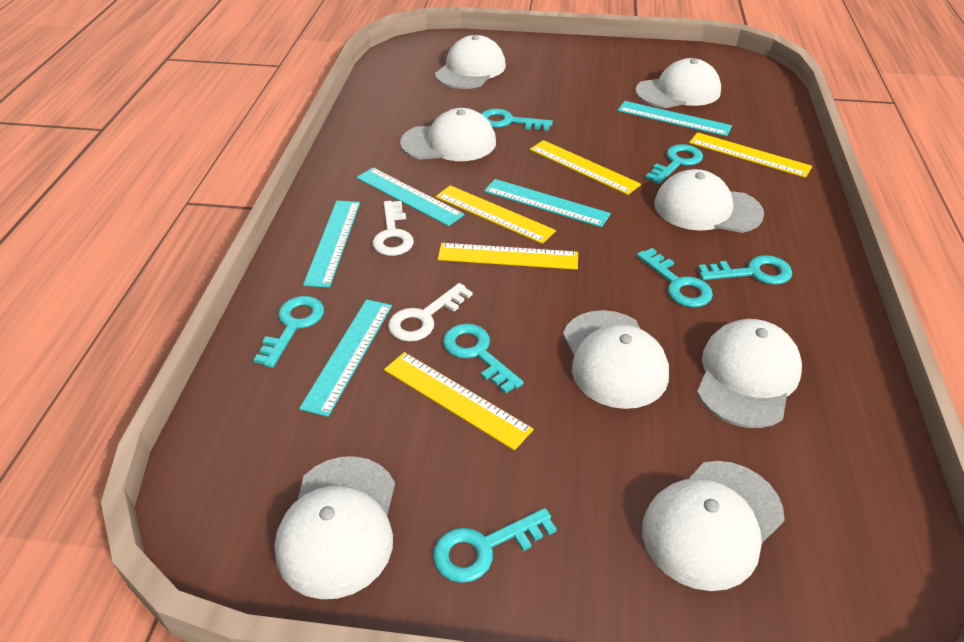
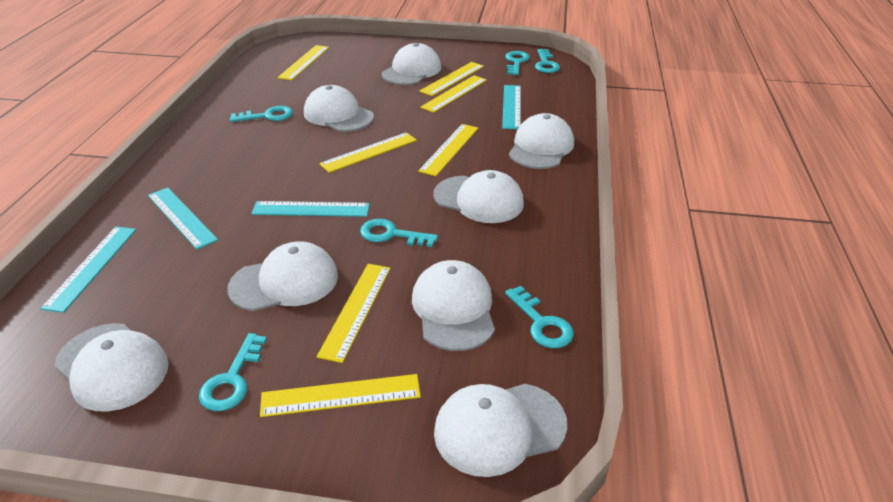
turquoise key: [253,296,324,368] [433,508,557,583] [443,323,524,394] [481,109,553,131] [637,248,713,307] [646,144,703,184] [698,255,792,285] = 7 -> [199,333,267,411] [230,106,293,122] [360,219,438,247] [505,51,530,75] [505,286,574,348] [535,49,560,73] = 6
turquoise ruler: [299,299,392,417] [303,201,360,288] [356,168,465,226] [484,179,611,227] [618,101,732,136] = 5 -> [40,227,136,313] [148,188,218,249] [251,201,370,217] [502,85,521,129] = 4
white key: [372,201,414,256] [388,283,473,342] = 2 -> none = 0
yellow ruler: [384,352,534,450] [436,185,556,244] [438,243,578,270] [530,140,641,195] [689,132,812,178] = 5 -> [260,374,421,417] [277,45,329,81] [317,264,391,363] [319,132,417,173] [418,124,478,176] [419,62,484,96] [420,75,487,113] = 7

